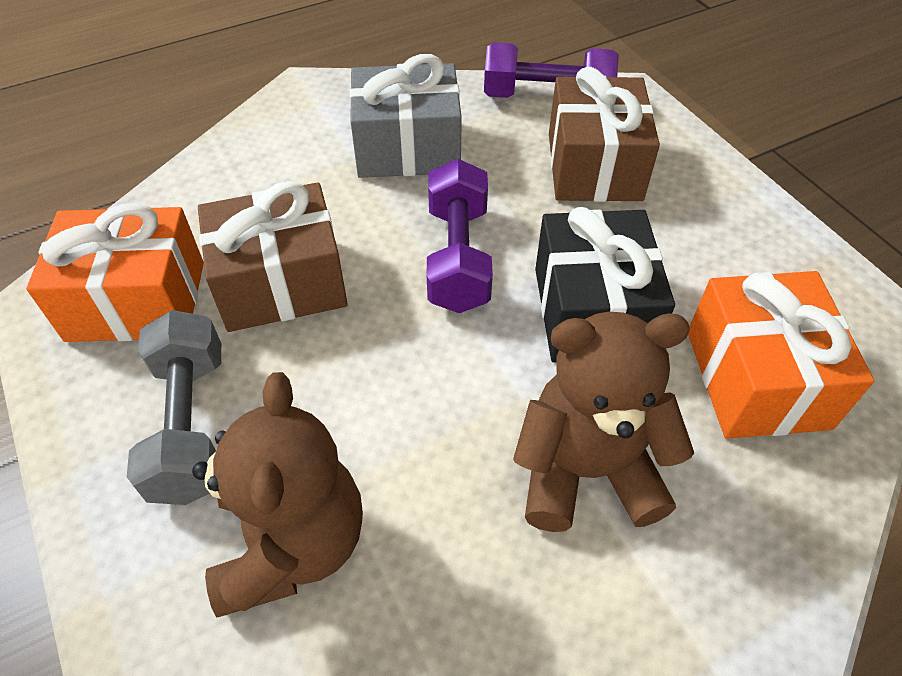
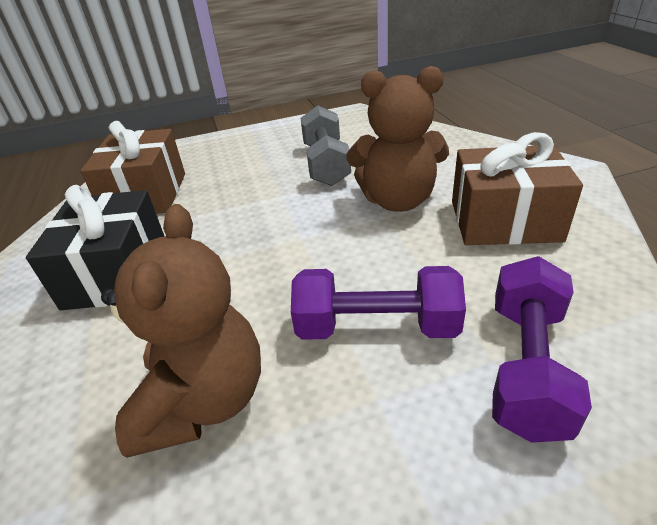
grey gift: [349,54,462,178] = 1 -> none = 0
orange gift: [26,203,204,342] [688,271,874,439] = 2 -> none = 0

